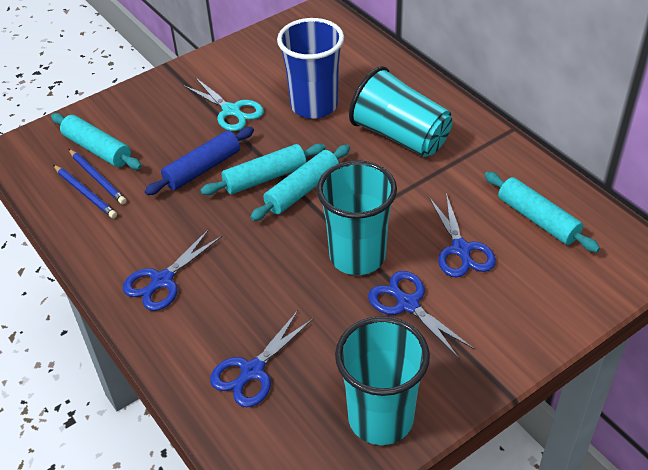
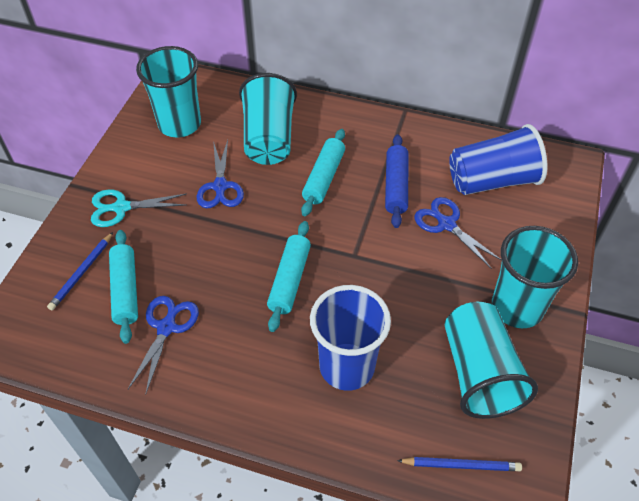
blue cup: [277,18,344,119] = 1 -> [310,285,391,391] [449,124,548,195] = 2
blue scissors: [123,229,223,311] [210,310,314,407] [368,271,474,359] [429,193,496,278] = 4 -> [128,296,199,395] [197,140,244,208] [414,197,502,269] = 3
turquoise cup: [317,160,397,275] [335,316,430,445] [349,66,453,157] = 3 -> [136,46,201,137] [239,73,297,165] [445,302,538,419] [492,226,578,328] = 4
turquoise rolling pin: [51,113,142,170] [200,144,326,195] [250,145,350,221] [484,172,600,252] = 4 -> [109,230,138,344] [267,221,311,332] [301,129,345,216] = 3

